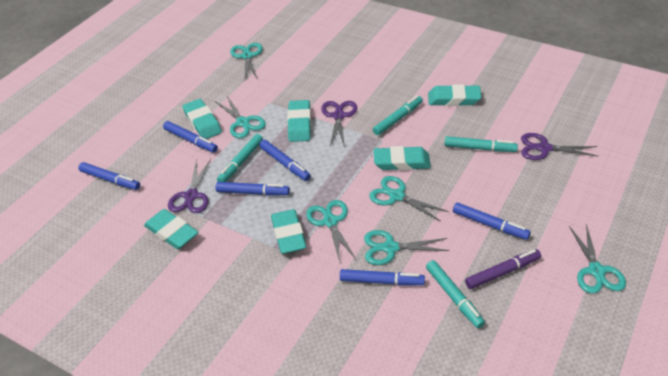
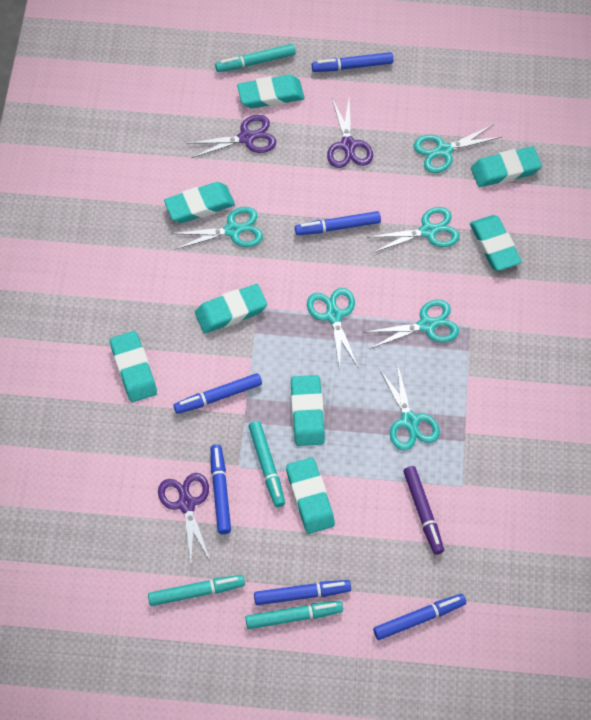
turquoise eraser: [144,209,198,249] [183,99,222,139] [271,209,307,254] [287,100,311,142] [373,146,431,170] [428,84,482,106] = 6 -> [110,331,157,402] [164,182,235,223] [195,284,267,333] [237,75,304,109] [286,458,335,534] [291,375,325,446] [470,215,522,271] [471,147,542,187] = 8

